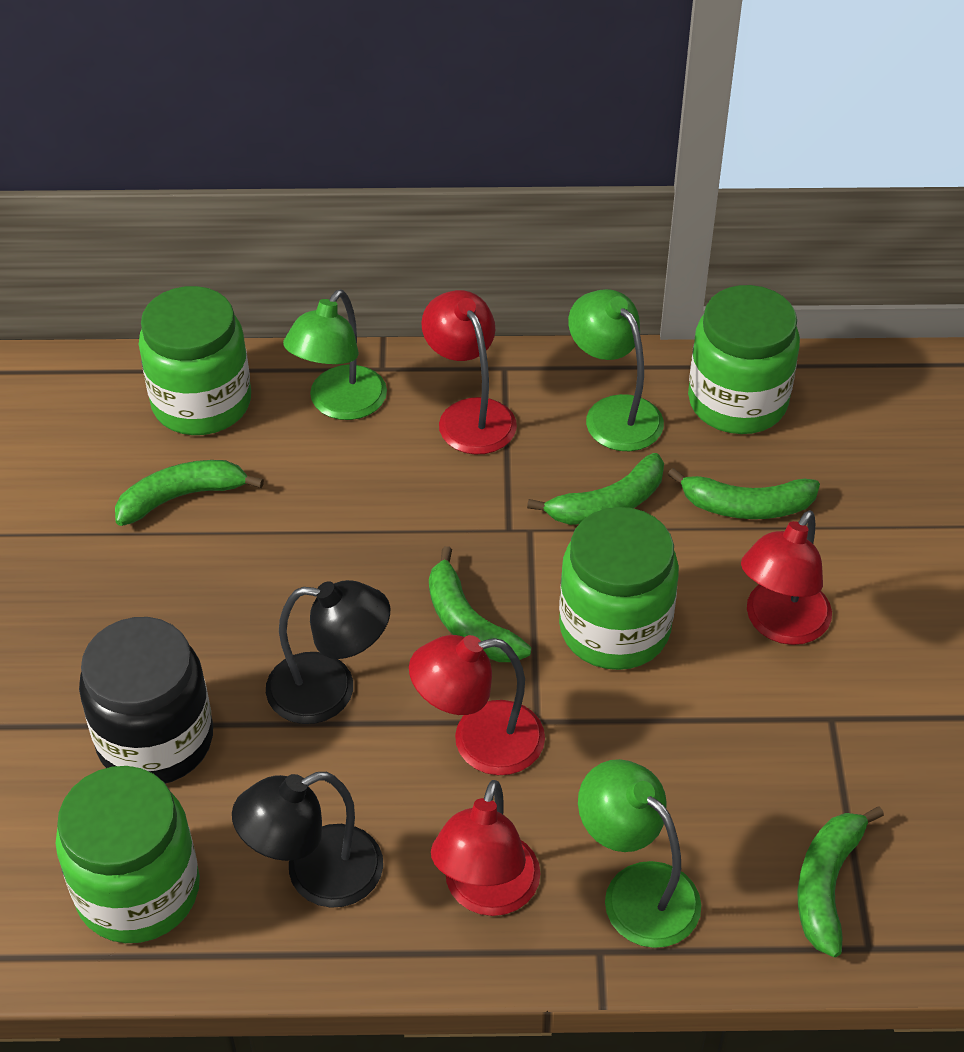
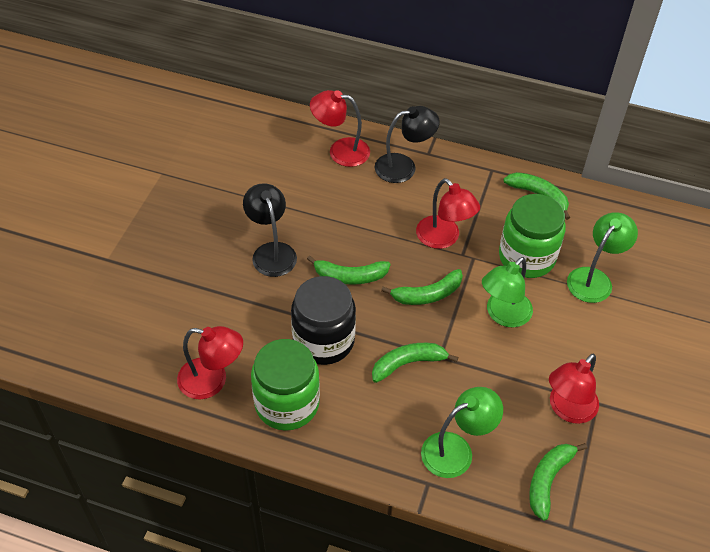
green jar: [56,766,200,943] [139,286,251,435] [559,507,679,670] [688,285,800,434] = 4 -> [251,339,320,431] [499,194,566,278] = 2

